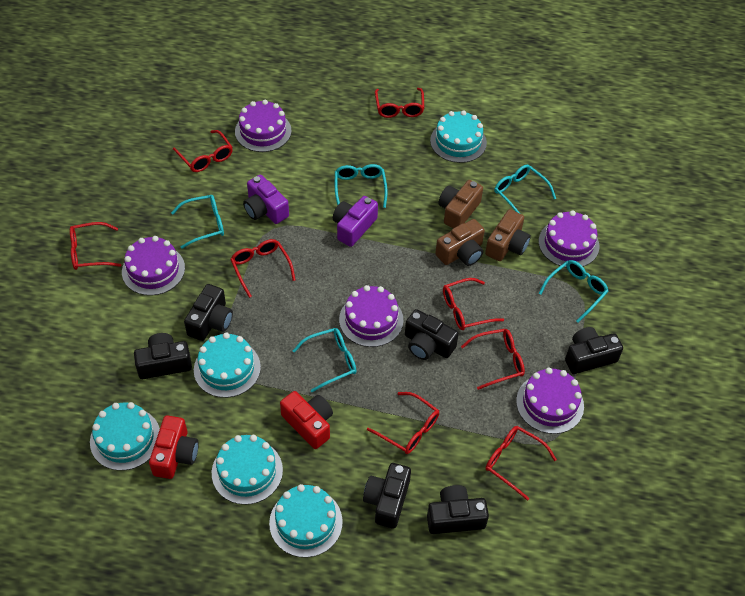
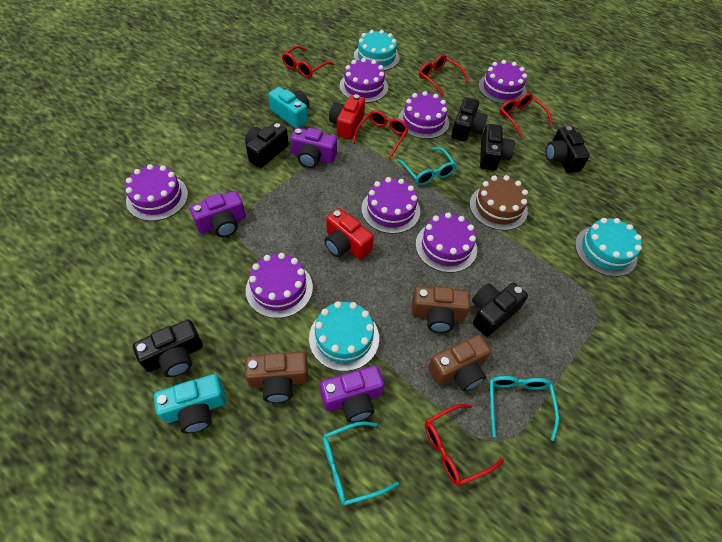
brown cake: none = 0 -> [470,175,528,230] = 1
purple cake: [122,236,185,296] [235,100,292,152] [339,285,403,347] [516,367,584,434] [539,210,600,268] = 5 -> [125,164,188,221] [246,253,313,318] [340,58,388,103] [361,177,420,234] [398,91,449,139] [416,212,477,273] [478,60,527,104] = 7
purple camera: [243,175,289,224] [333,196,378,247] = 2 -> [190,191,246,237] [291,128,337,168] [320,365,384,422] = 3
red glasses: [70,222,121,270] [173,130,233,172] [230,239,295,298] [367,392,439,454] [375,88,424,118] [443,278,504,330] [461,329,525,390] [485,426,557,501] = 8 -> [282,46,333,78] [352,110,409,159] [419,55,469,97] [425,404,504,486] [500,93,552,138] = 5
turquoise cake: [90,402,160,471] [194,333,261,398] [212,435,283,505] [269,484,343,558] [430,110,487,163] = 5 -> [309,301,379,371] [354,30,400,71] [575,218,642,277] = 3
turquoise camera: none = 0 -> [154,374,226,433] [268,87,309,128] = 2
turquoise glasses: [171,195,224,249] [293,328,357,392] [335,164,387,208] [494,165,556,213] [539,260,609,323] = 5 -> [323,421,399,505] [396,147,457,185] [489,376,559,441] = 3

